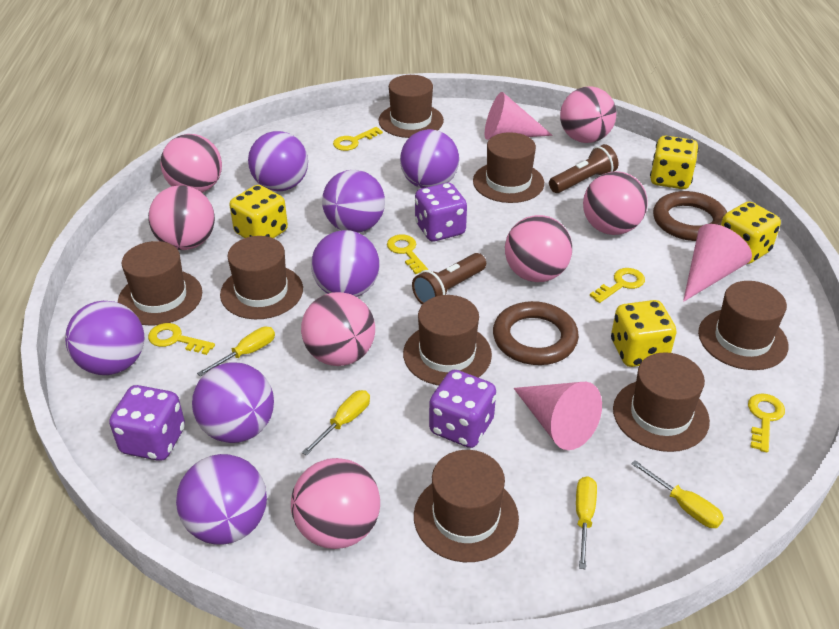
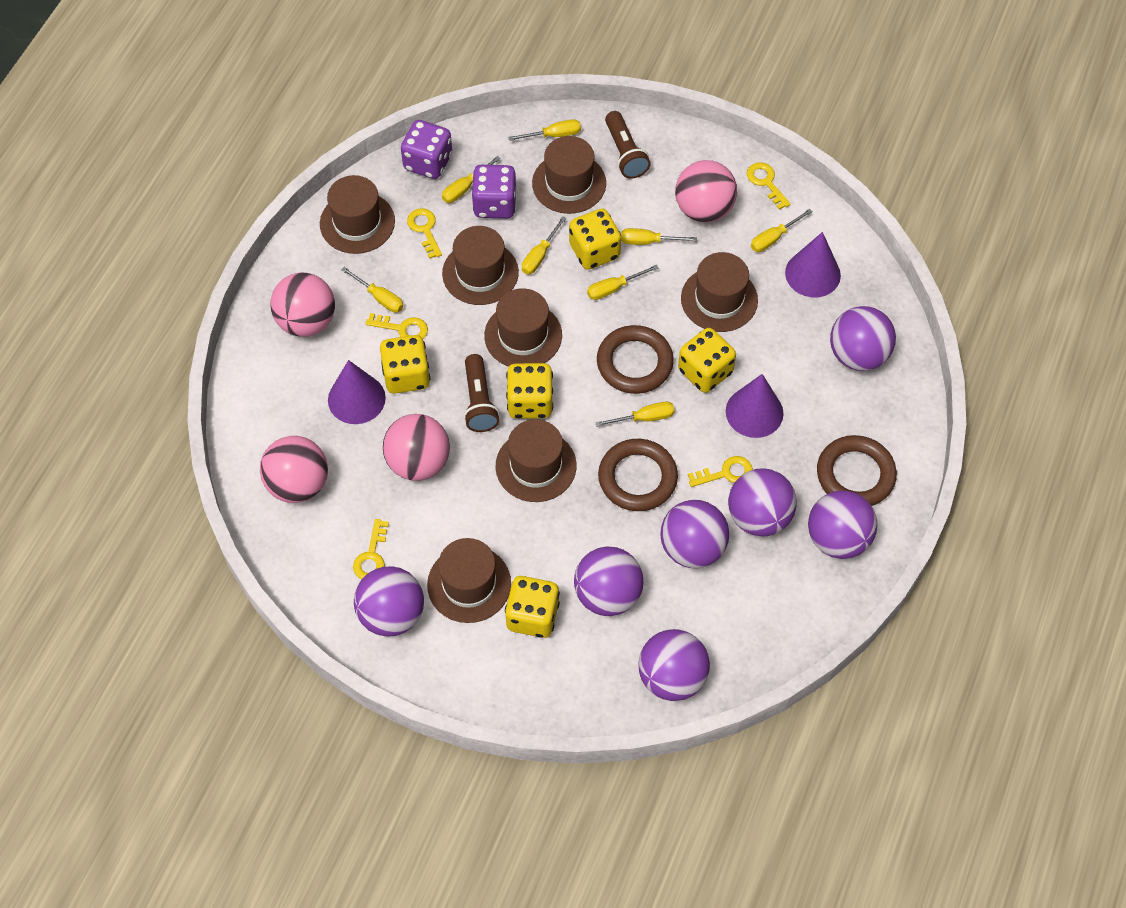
brown hat: [118,241,202,326] [220,236,303,319] [378,75,444,138] [403,295,492,385] [414,450,519,562] [473,132,544,203] [613,352,710,452] [698,281,788,370] = 8 -> [320,175,395,254] [427,538,511,623] [442,226,519,305] [484,288,562,367] [495,419,577,502] [532,136,606,214] [681,252,758,332] = 7
brown ring: [493,301,579,365] [653,191,727,241] = 2 -> [597,325,674,394] [598,439,678,511] [817,435,897,506] = 3
pink ball: [148,185,215,250] [161,134,222,193] [291,458,380,549] [301,292,375,366] [505,215,572,282] [560,86,616,143] [583,171,648,235] = 7 -> [260,436,328,503] [270,272,335,337] [383,414,450,481] [675,160,737,222] = 4
pink cone: [485,92,553,140] [514,382,602,450] [683,224,752,302] = 3 -> none = 0
purple cone: none = 0 -> [328,360,386,424] [726,374,784,438] [785,232,841,297] = 3
purple dice: [109,385,185,461] [415,183,467,241] [429,370,496,448] = 3 -> [401,120,452,179] [471,165,517,218] = 2
yellow dice: [230,185,288,238] [611,300,677,367] [650,136,699,189] [721,201,781,264] = 4 -> [380,335,430,394] [505,576,560,638] [506,363,553,419] [569,208,621,270] [678,328,736,393] = 5
yellow screwdriver: [197,326,275,377] [302,390,370,456] [576,476,597,569] [631,460,724,528] = 4 -> [341,267,403,313] [442,156,501,203] [508,119,581,141] [522,216,567,274] [587,265,659,300] [595,402,675,427] [621,228,697,245] [751,209,813,252] = 8

